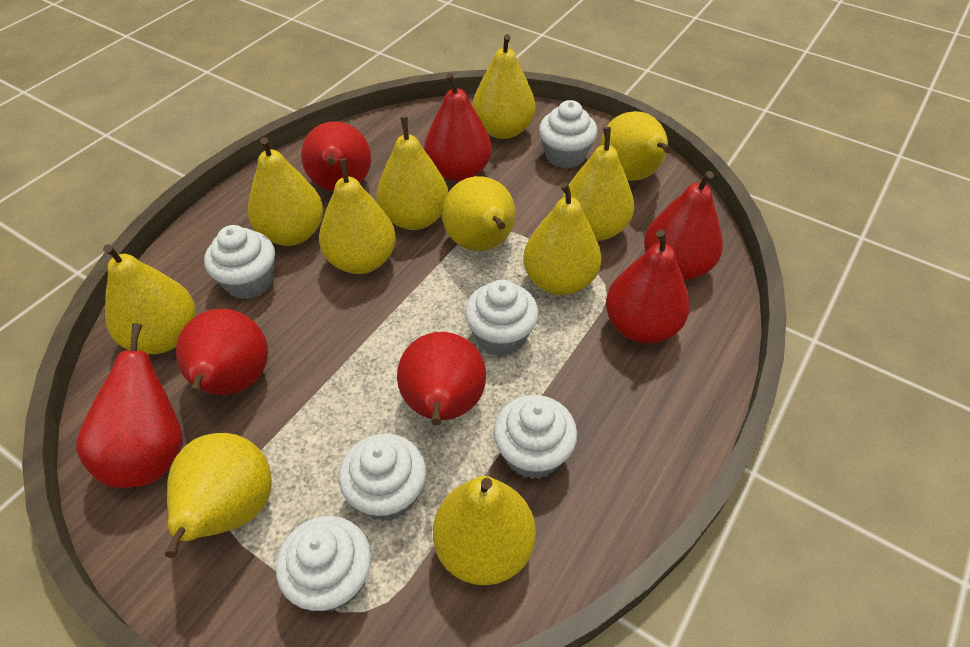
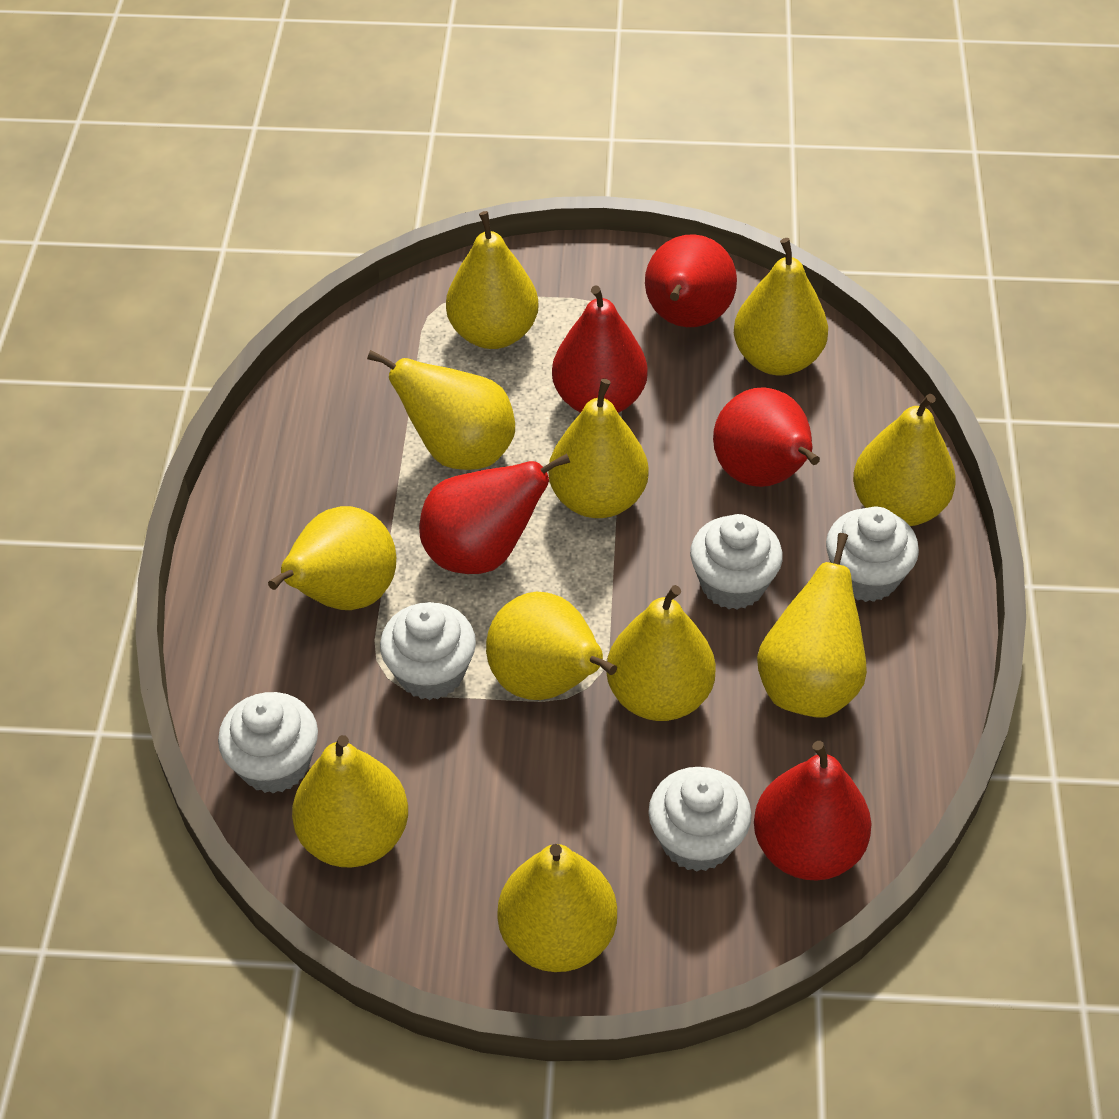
red pear: [76,323,183,488] [176,309,268,395] [301,121,371,191] [397,332,486,426] [424,73,492,182] [606,230,690,343] [644,171,723,280] = 7 -> [419,454,571,574] [552,285,647,413] [645,234,737,327] [713,387,820,487] [754,741,871,881] = 5
white cupcake: [204,225,275,299] [276,516,371,611] [339,433,426,521] [465,280,539,356] [493,395,577,479] [539,100,597,168] = 6 -> [218,692,318,794] [380,602,476,700] [648,767,752,872] [690,514,783,610] [826,506,919,602] = 5

